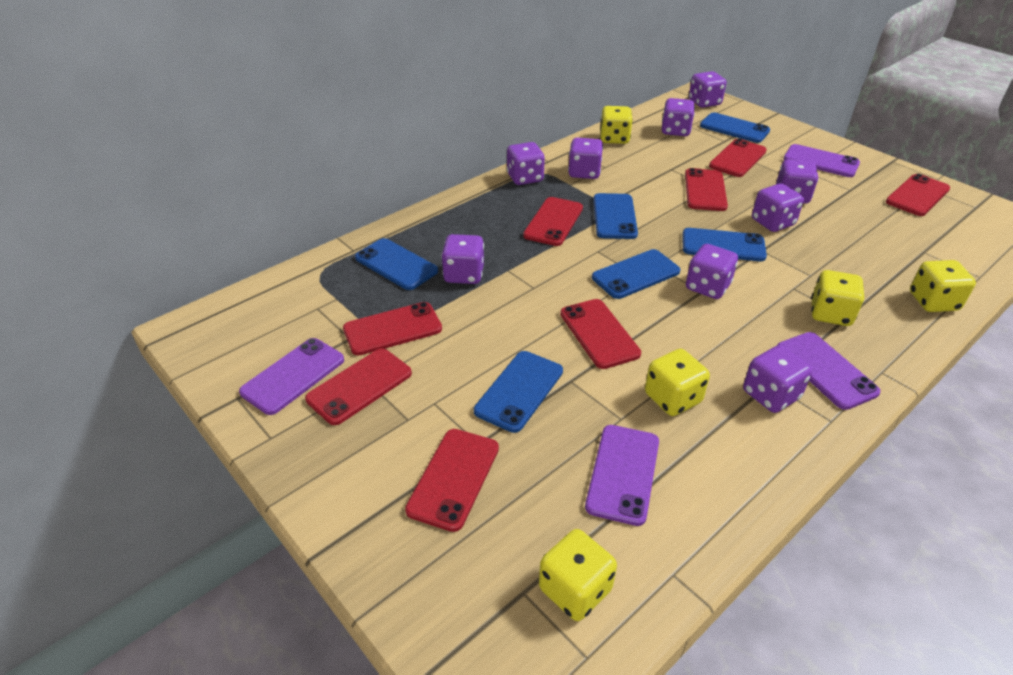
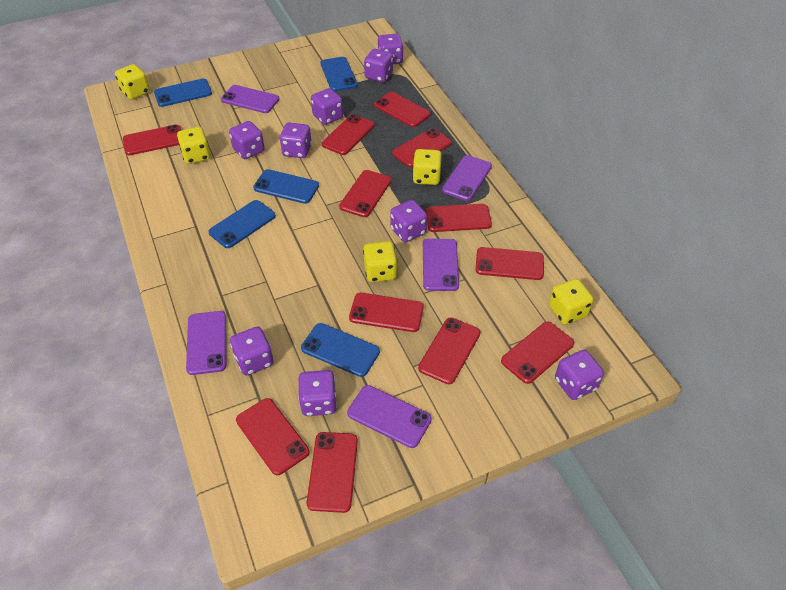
blue phone: [355,238,438,290] [474,351,563,433] [592,249,681,299] [593,193,638,239] [682,228,767,261] [700,112,770,143] = 6 -> [154,79,212,107] [208,200,276,248] [253,169,319,204] [301,323,380,377] [320,57,358,91] = 5
purple phone: [239,338,344,415] [585,425,659,526] [777,332,881,410] [783,144,860,177] = 4 -> [186,311,226,375] [221,85,279,113] [347,385,432,448] [423,239,459,291] [442,155,492,201] = 5
red phone: [305,348,412,425] [343,302,442,356] [405,429,499,532] [523,197,583,246] [560,299,641,369] [685,168,728,211] [709,139,767,177] [886,173,950,216] = 8 -> [123,125,181,155] [236,398,310,475] [307,432,358,513] [322,114,374,155] [339,170,391,217] [349,293,424,332] [374,92,431,127] [392,128,452,167] [418,318,480,384] [426,204,492,232] [476,247,544,280] [501,322,574,384] = 12

